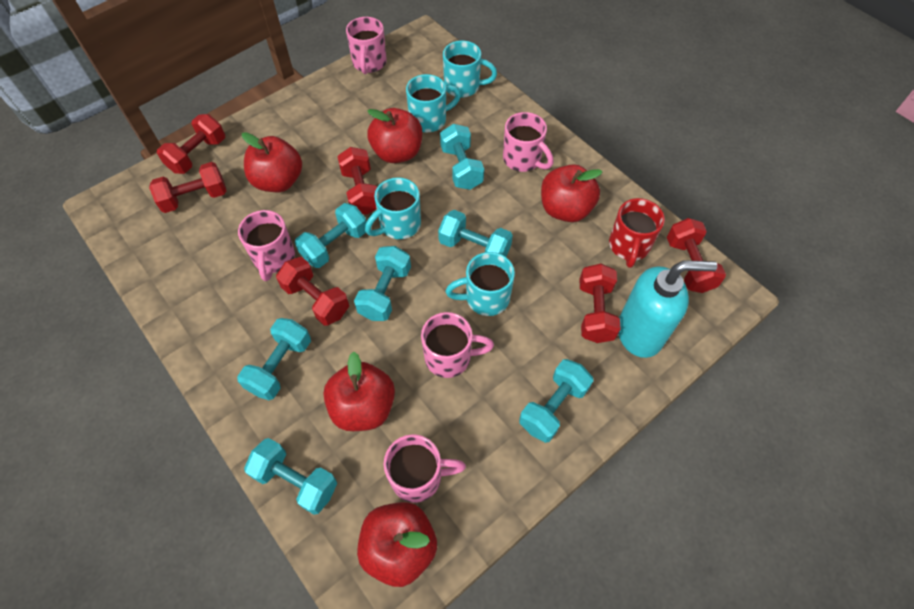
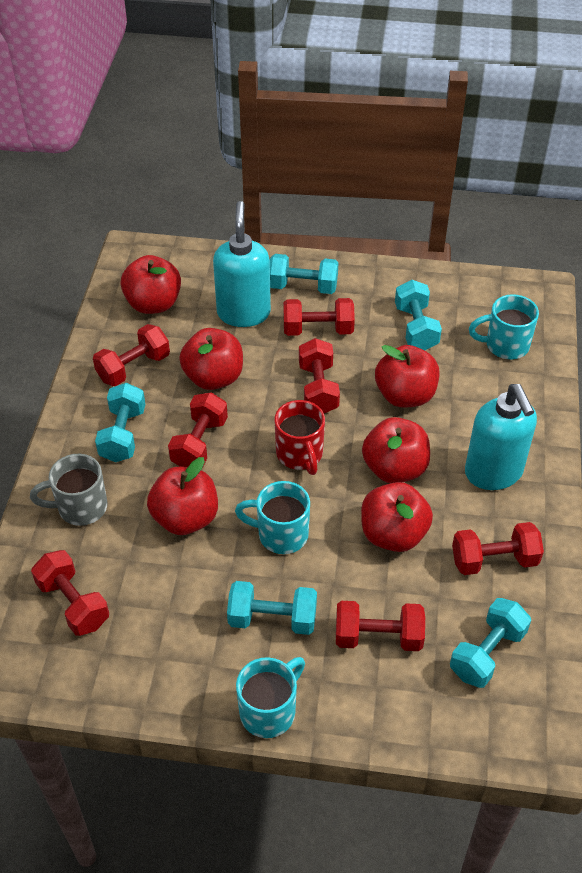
grey mug: none = 0 -> [30,454,107,526] = 1
pink mug: [238,210,295,281] [346,17,387,74] [383,434,466,503] [421,312,494,378] [503,112,553,172] = 5 -> none = 0
red apple: [242,132,302,192] [323,352,395,431] [357,502,437,587] [367,108,422,163] [541,164,602,222] = 5 -> [121,255,181,314] [147,457,218,535] [179,328,243,390] [361,482,433,552] [362,417,430,483] [375,345,439,408] = 6
red dumbbell: [149,162,226,213] [157,114,225,174] [276,257,349,326] [337,147,377,215] [579,264,621,343] [667,218,726,293] = 6 -> [31,550,109,636] [93,324,170,386] [168,392,228,468] [283,298,355,336] [299,338,340,413] [336,601,425,651] [452,522,544,575] = 7
turquoise dumbbell: [237,318,311,400] [244,438,337,515] [295,203,367,268] [354,246,411,321] [438,210,513,257] [440,124,484,190] [519,359,594,443] = 7 -> [95,383,145,462] [227,581,317,635] [270,254,338,294] [395,280,442,351] [450,598,531,688] = 5
turquoise mug: [365,177,421,239] [406,74,461,132] [443,41,497,98] [445,252,515,316] = 4 -> [235,481,310,554] [236,657,305,738] [469,294,539,359] = 3
turquoise soap dispenser: [618,260,717,358] = 1 -> [213,201,271,327] [465,384,537,490] = 2

